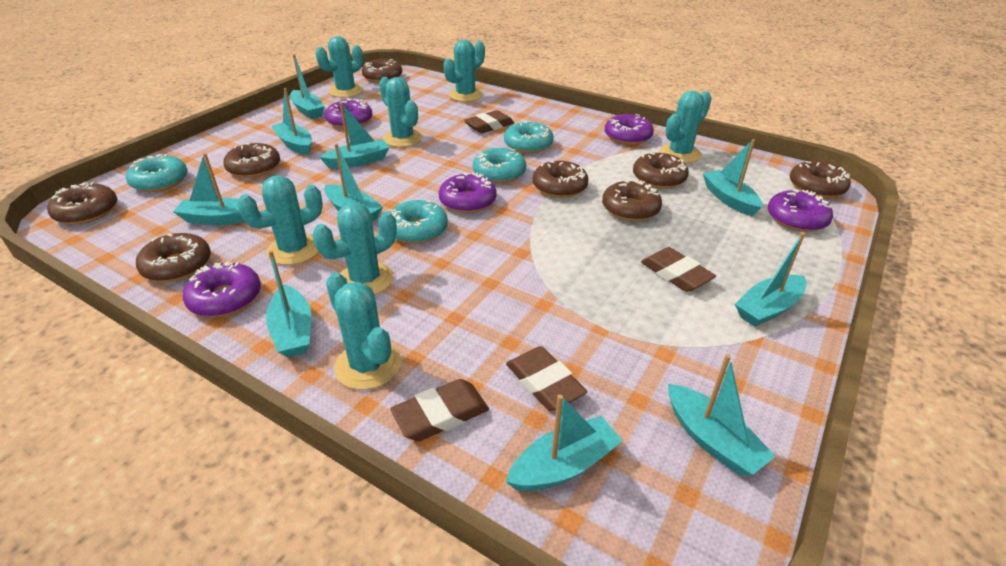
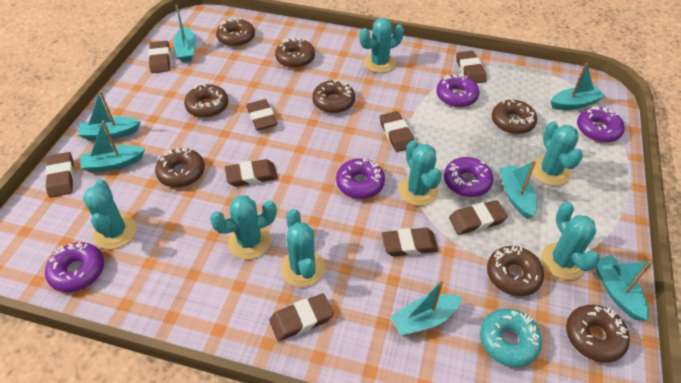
brown eraser: [390,379,489,441] [464,110,514,133] [506,346,587,411] [641,247,716,292] = 4 -> [45,152,74,198] [148,41,171,73] [225,159,278,187] [246,99,277,130] [269,293,333,341] [380,111,414,152] [382,228,438,256] [449,200,508,235] [456,51,487,83] = 9
turquoise boat: [173,153,245,225] [266,250,312,358] [271,88,312,155] [290,54,325,119] [319,102,390,168] [324,143,383,221] [506,395,623,491] [668,354,776,476] [703,139,762,216] [735,232,807,327] = 10 -> [78,91,141,140] [80,120,145,173] [173,5,196,62] [390,279,462,336] [499,160,537,219] [551,63,605,110] [595,255,652,321] = 7
turquoise donut: [126,154,188,192] [390,200,448,243] [473,148,526,183] [504,121,554,153] = 4 -> [480,308,542,367] = 1

